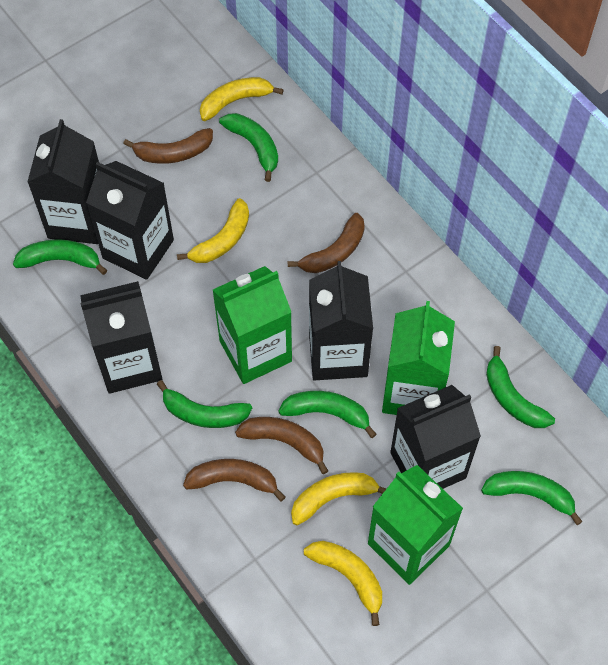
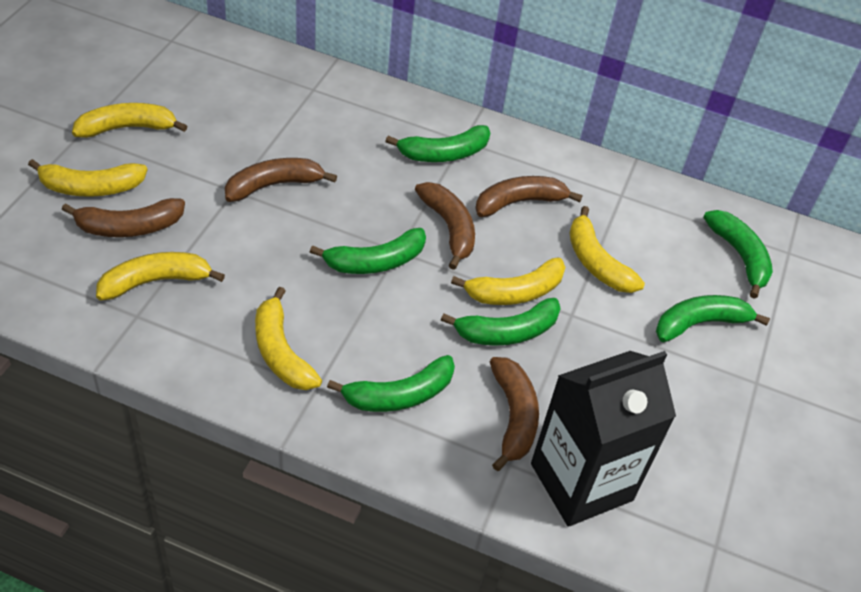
black carton: [27,119,99,244] [80,281,162,394] [86,161,174,280] [309,261,373,380] [390,385,481,489] = 5 -> [531,351,676,527] = 1
brown banana: [123,128,213,164] [183,459,286,502] [235,417,328,474] [288,213,365,273] = 4 -> [62,198,185,237] [225,158,337,202] [415,182,475,270] [475,176,582,217] [490,357,539,471] = 5
green carton: [213,266,292,384] [368,465,463,585] [382,301,455,415] = 3 -> none = 0
yellow banana: [177,198,249,263] [200,77,284,121] [291,472,387,525] [304,541,382,626] = 4 -> [28,159,147,197] [72,103,188,138] [96,252,225,301] [255,287,322,390] [451,258,565,305] [569,206,645,293] = 6

